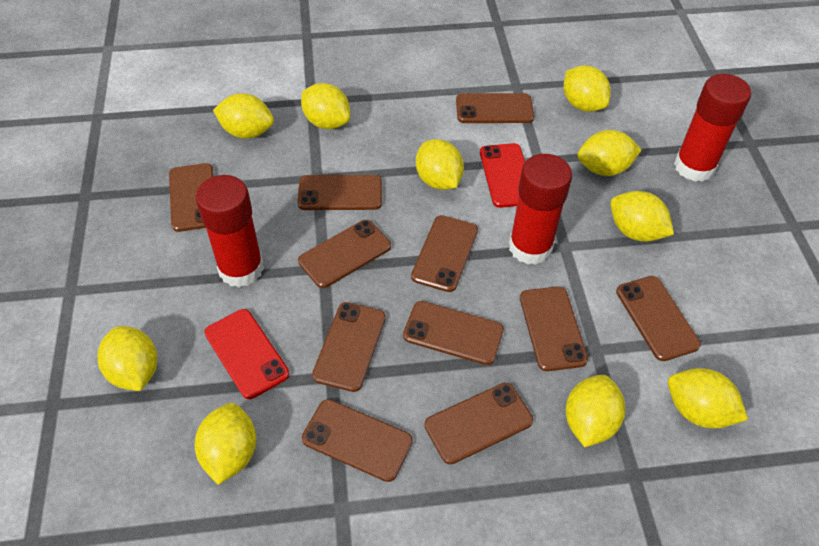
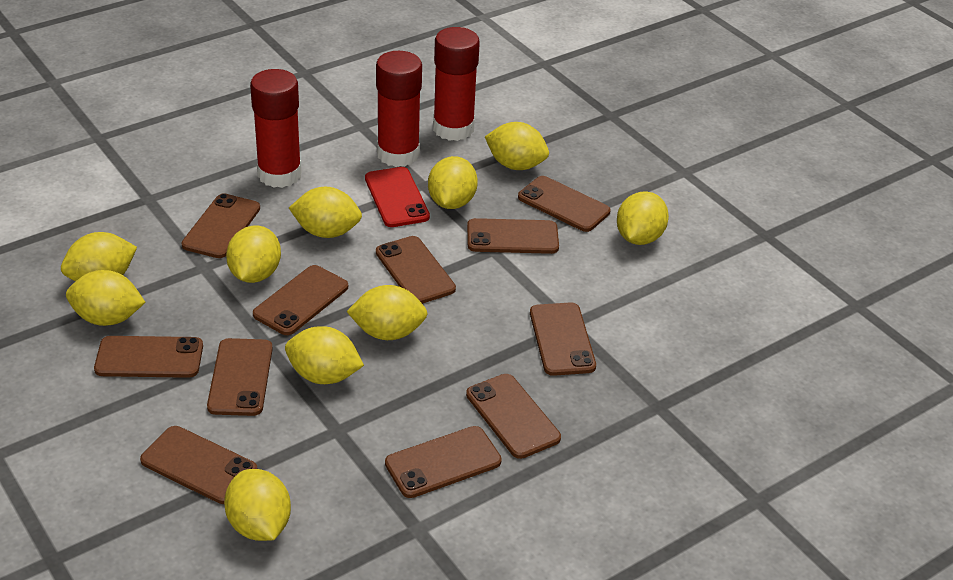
red phone: [204,309,289,399] [480,143,525,208] = 2 -> [365,167,430,227] = 1

